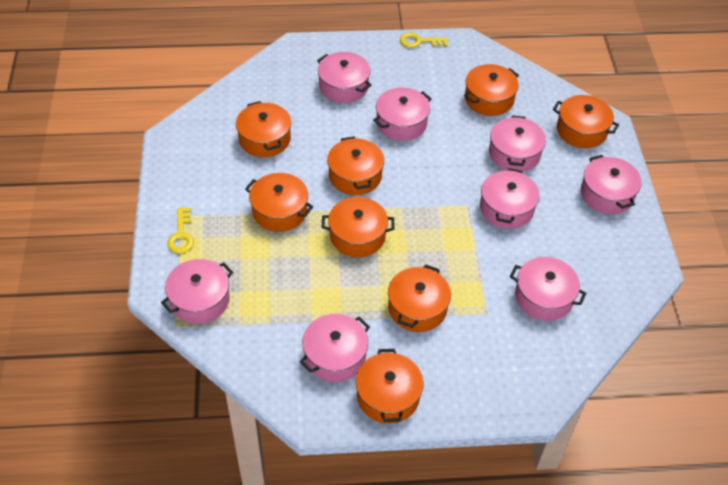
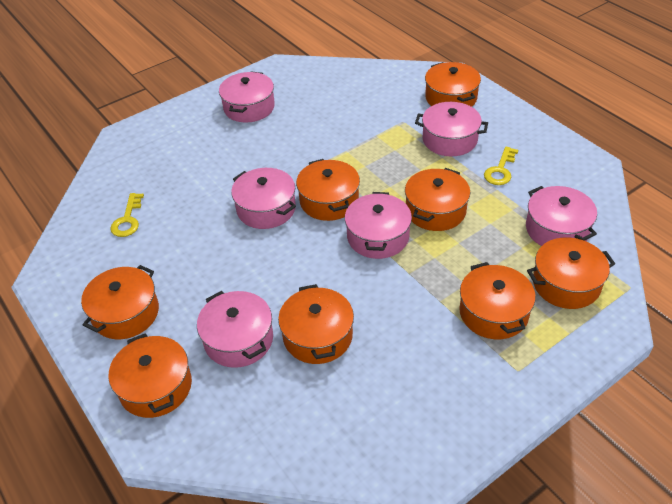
pink pot: [161,259,233,324] [300,314,370,382] [317,52,372,103] [373,87,432,141] [480,168,540,229] [489,115,546,172] [510,257,586,321] [581,155,641,214] = 8 -> [197,291,273,368] [219,72,275,123] [231,168,296,229] [345,192,412,259] [415,102,488,156] [526,186,597,246] = 6

